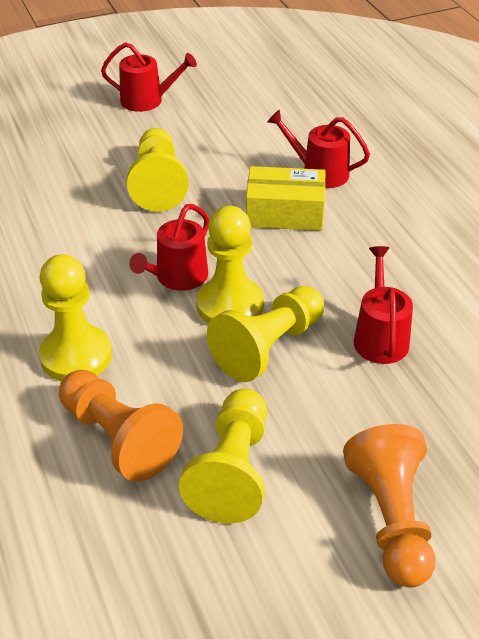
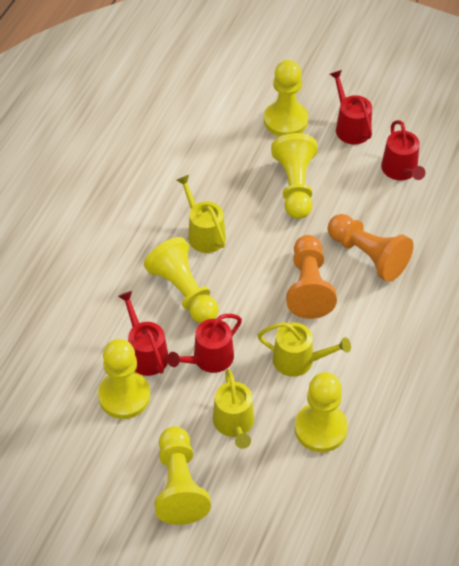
yellow box: [246,166,326,231] = 1 -> none = 0
yellow pawn: [39,254,112,381] [127,128,188,212] [179,389,267,523] [196,206,264,324] [207,286,324,382] = 5 -> [98,339,150,419] [144,237,219,323] [155,426,211,525] [264,60,308,137] [271,133,318,219] [294,372,348,452] = 6
yellow watering can: none = 0 -> [177,175,226,253] [213,369,254,449] [258,322,351,377] = 3

